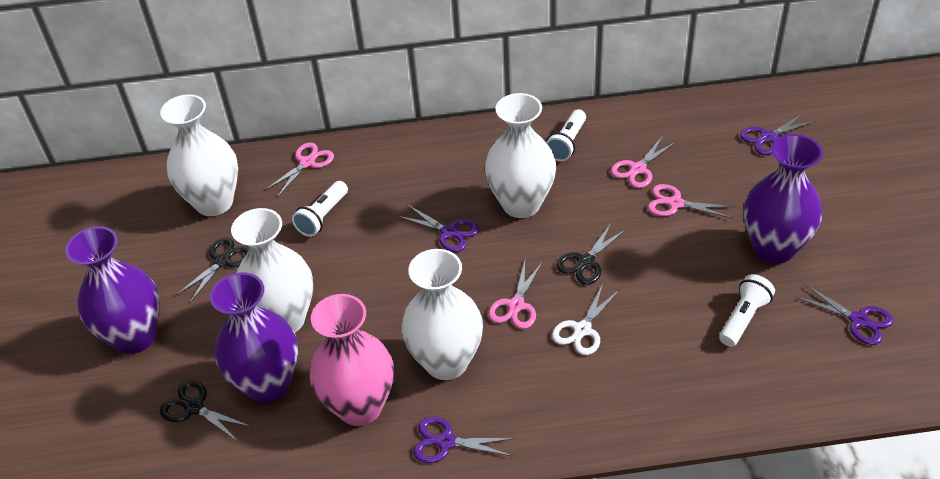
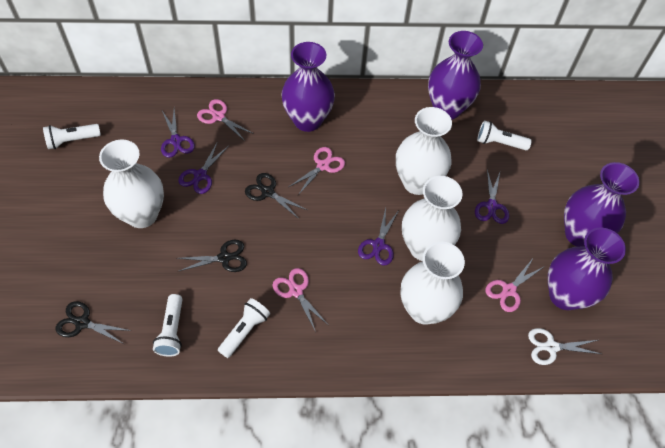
pink vase: [310,294,394,426] = 1 -> none = 0
purple vase: [65,226,160,354] [210,272,298,403] [744,134,823,264] = 3 -> [281,42,335,132] [428,31,483,120] [548,227,626,310] [564,162,639,247] = 4
white flashlight: [292,181,348,237] [546,109,586,161] [719,274,775,347] = 3 -> [43,124,101,149] [153,294,183,357] [218,298,270,358] [477,120,532,150] = 4

